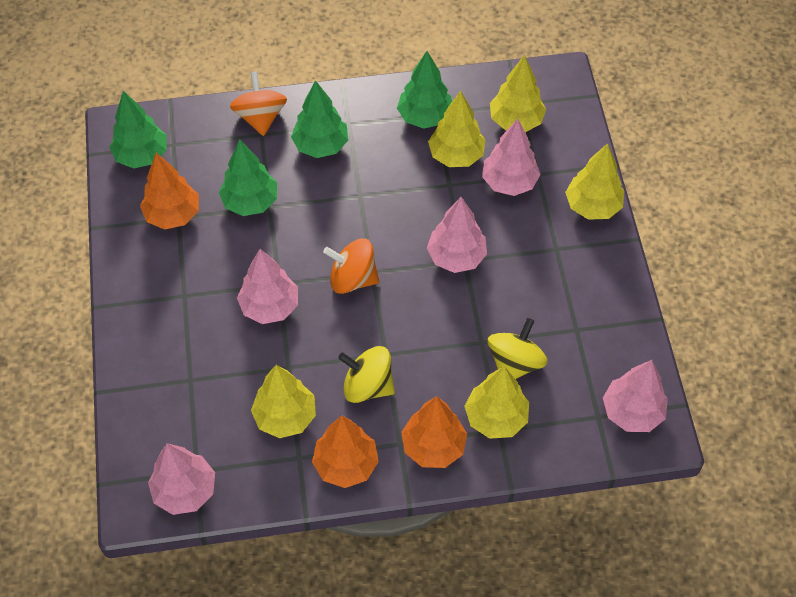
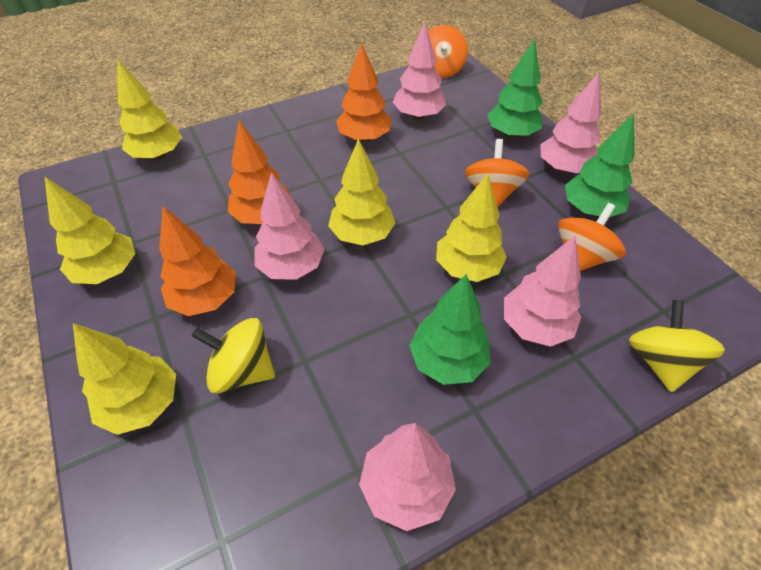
green tree: [109,91,167,169] [219,139,277,216] [291,80,348,158] [397,51,452,129] = 4 -> [409,274,490,385] [487,39,543,138] [565,113,634,217] = 3
orange spinning top: [230,71,287,136] [323,239,379,294] = 2 -> [428,25,468,78] [465,139,530,208] [558,203,626,271] = 3

